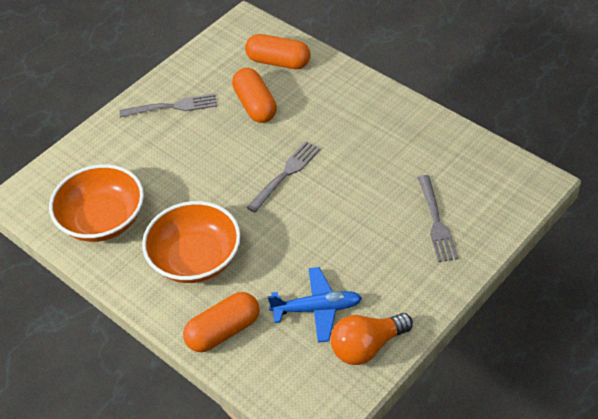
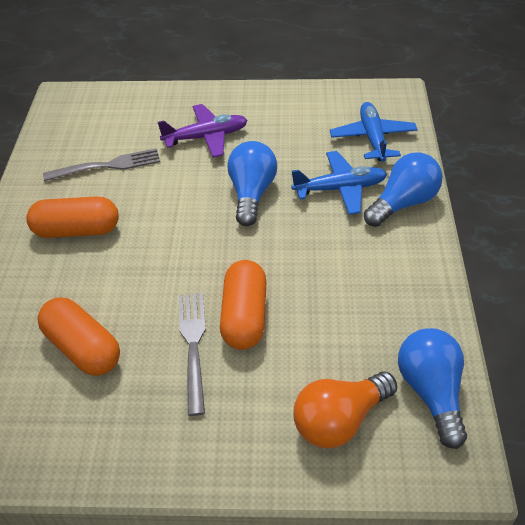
blue light bulb: none = 0 -> [227,141,277,226] [364,152,443,227] [398,328,467,449] = 3
blue plane: [268,267,362,343] = 1 -> [291,151,387,215] [330,102,418,162] = 2
grey fork: [119,93,217,118] [246,141,320,213] [418,175,458,262] = 3 -> [43,148,160,181] [179,293,206,416] = 2
orange bowl: [49,164,144,242] [142,201,241,283] = 2 -> none = 0
purple plane: none = 0 -> [158,104,248,158] = 1

